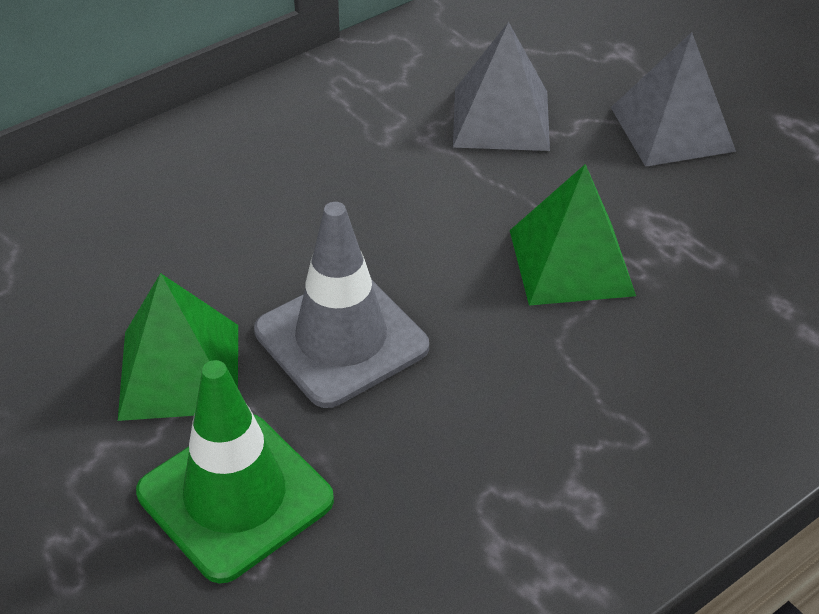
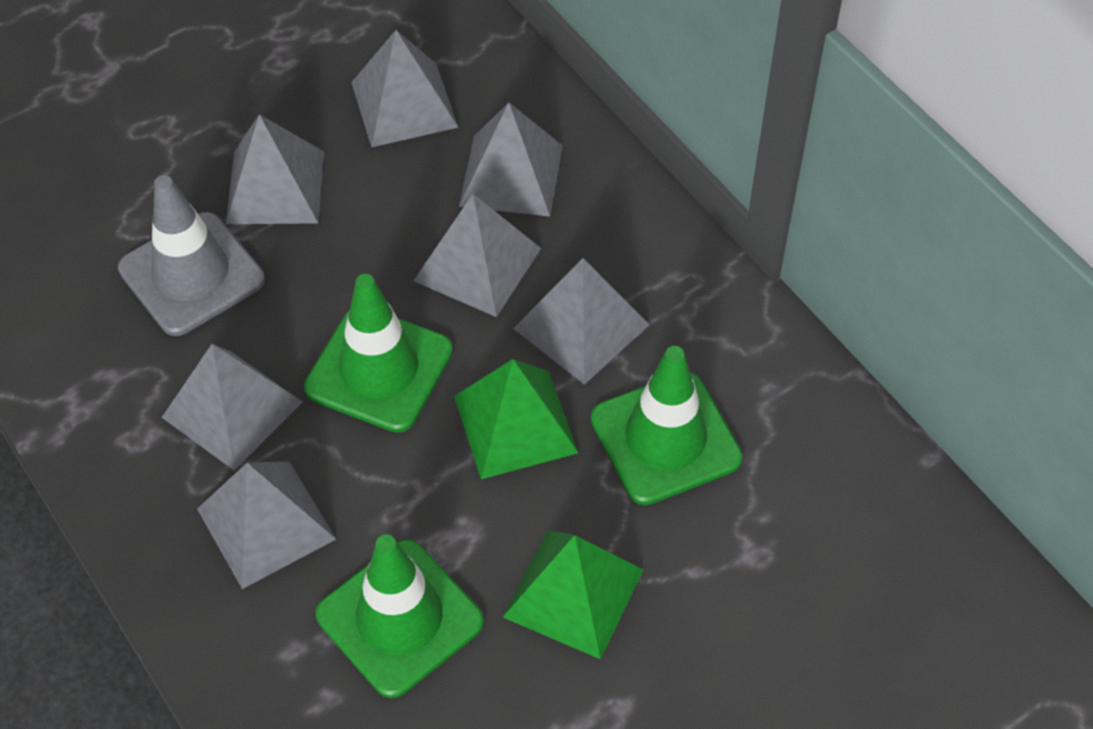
green traffic cone: [136,360,334,584] = 1 -> [304,274,453,433] [316,534,484,698] [591,346,742,505] = 3
grey pyramid: [453,22,550,151] [611,32,736,167] = 2 -> [162,344,302,471] [197,462,336,589] [226,114,324,224] [351,30,459,147] [413,194,541,317] [459,102,563,217] [513,258,650,385] = 7

